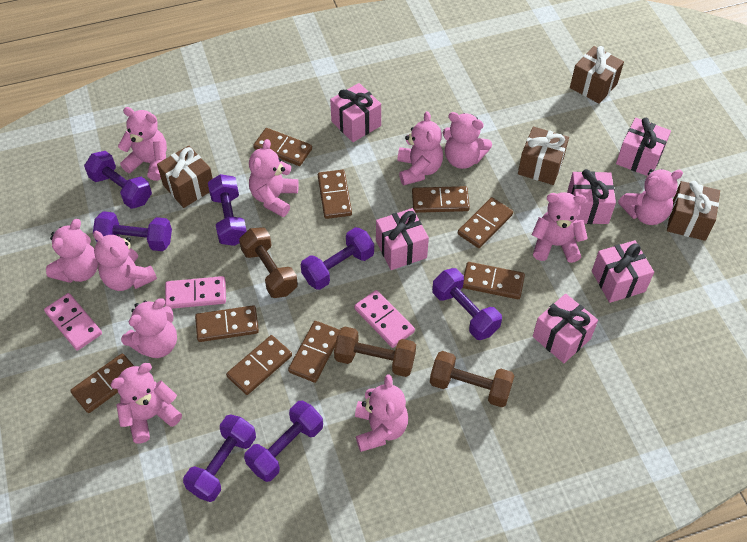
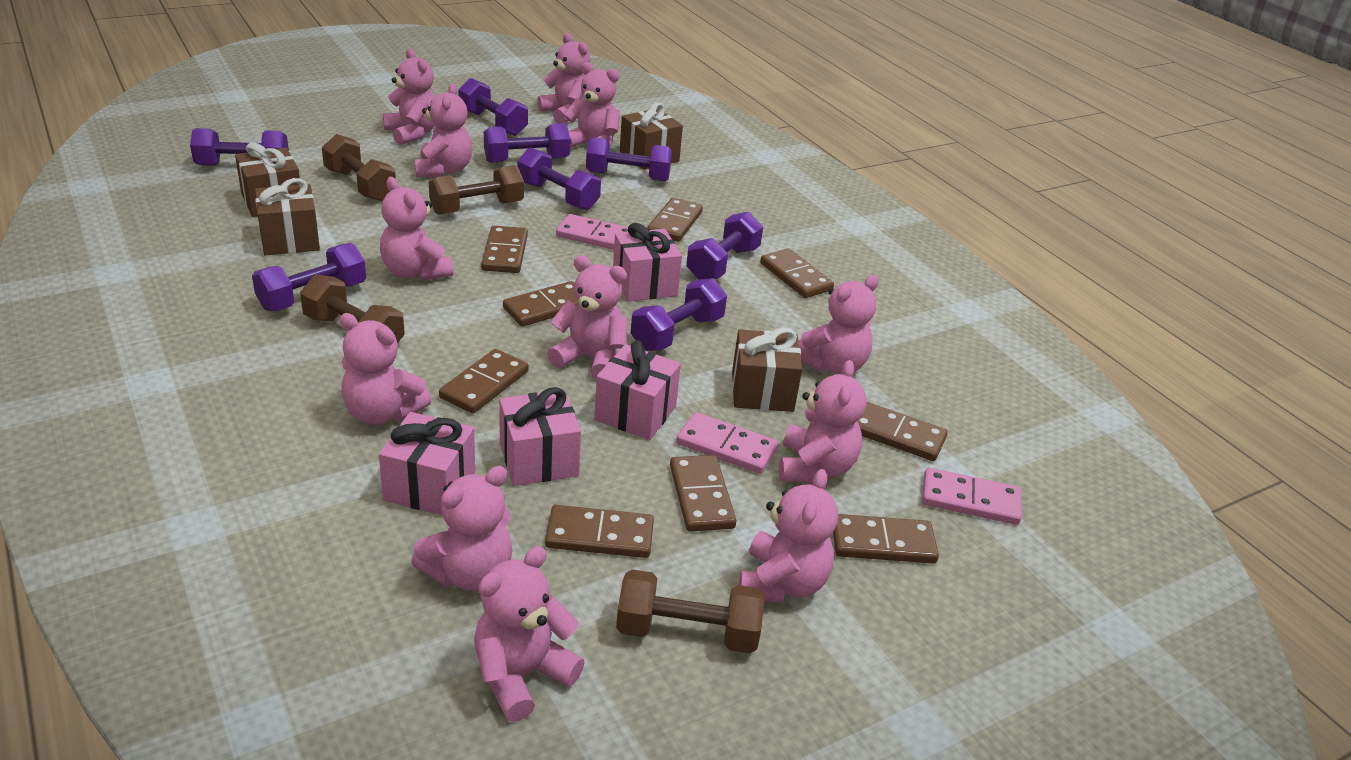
brown dumbbell: [239,227,298,298] [334,326,416,377] [430,351,515,407] = 3 -> [300,275,405,344] [322,134,396,201] [429,165,524,214] [616,569,764,653] = 4
pink gift: [330,83,381,142] [376,208,429,270] [533,294,598,363] [567,169,616,224] [592,240,654,303] [616,118,671,176] = 6 -> [379,412,475,516] [499,387,581,486] [594,340,681,440] [613,223,682,302] = 4
pink teddy bear: [46,219,99,283] [93,231,157,291] [110,363,182,443] [118,107,167,181] [121,298,177,358] [249,139,299,217] [355,375,408,452] [397,111,443,185] [443,112,492,169] [532,192,588,263] [618,169,683,225] = 11 -> [340,313,432,425] [380,177,453,281] [383,48,435,145] [412,466,513,591] [415,83,472,177] [474,546,585,722] [537,33,590,124] [548,255,628,380] [563,62,620,148] [739,469,838,603] [779,360,867,482] [799,275,879,374] = 12
purple dumbbell: [84,151,152,209] [93,211,172,251] [183,414,256,502] [208,174,247,246] [244,401,323,482] [301,227,374,290] [432,268,502,340] = 7 -> [190,128,289,166] [252,243,366,311] [458,78,528,136] [484,123,570,163] [517,147,601,210] [586,137,672,181] [631,278,727,351] [686,212,763,279] = 8

